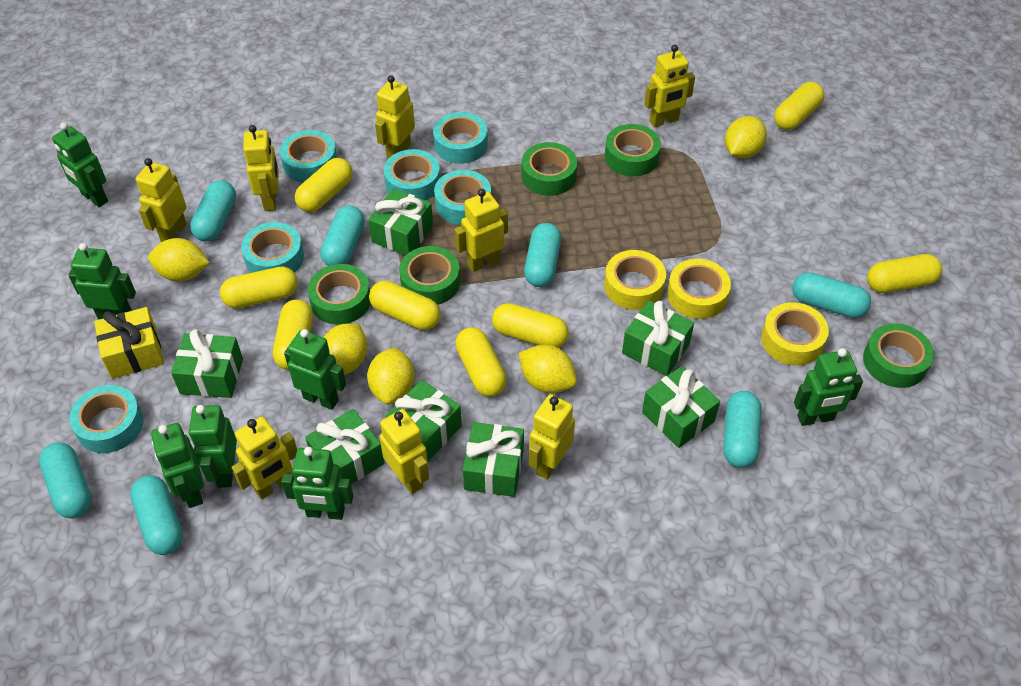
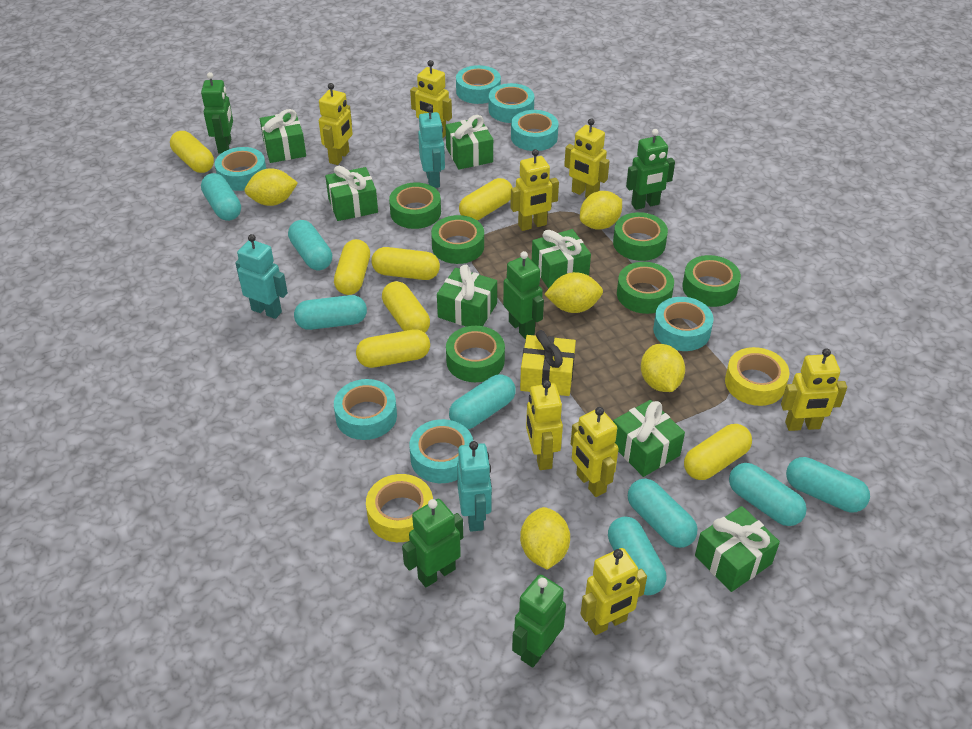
green robot: [52,122,108,208] [68,243,136,319] [151,423,204,508] [189,405,237,488] [281,447,353,520] [284,329,346,410] [794,348,863,426] = 7 -> [201,72,233,154] [402,499,463,587] [503,251,544,339] [512,575,566,668] [626,129,675,210] = 5
green tape: [308,264,370,325] [399,246,460,305] [522,142,577,196] [605,124,661,176] [863,323,934,388] = 5 -> [389,182,441,229] [431,215,484,264] [446,326,505,382] [613,212,668,261] [617,262,674,314] [682,255,741,307] = 6
turquoise capsule: [39,442,92,519] [130,475,183,555] [190,180,236,241] [321,206,365,266] [524,223,561,287] [723,391,761,468] [792,272,871,318] = 7 -> [201,173,241,221] [288,220,332,271] [294,295,367,330] [449,374,516,429] [608,517,666,595] [628,479,697,548] [729,463,807,526] [786,457,870,512] = 8
turquoise robot: none = 0 -> [235,234,288,319] [418,105,445,188] [457,441,492,532] = 3
turquoise tape: [69,385,144,453] [241,222,304,273] [280,130,337,182] [384,149,440,200] [433,112,488,164] [434,170,491,225] = 6 -> [215,147,266,191] [334,379,397,440] [410,419,473,483] [456,65,501,104] [489,83,534,123] [511,110,558,151] [653,297,714,351] = 7
yellow capsule: [220,267,298,308] [273,299,313,370] [295,158,353,212] [369,281,441,330] [455,327,507,397] [492,303,569,348] [774,82,824,130] [867,254,942,293] = 8 -> [170,131,214,173] [334,239,370,295] [356,329,430,368] [371,247,440,280] [382,281,430,333] [459,178,513,220] [684,424,752,480] = 7
yellow tape: [604,250,666,310] [667,259,731,319] [761,302,829,366] = 3 -> [366,474,433,542] [725,347,790,406] = 2

